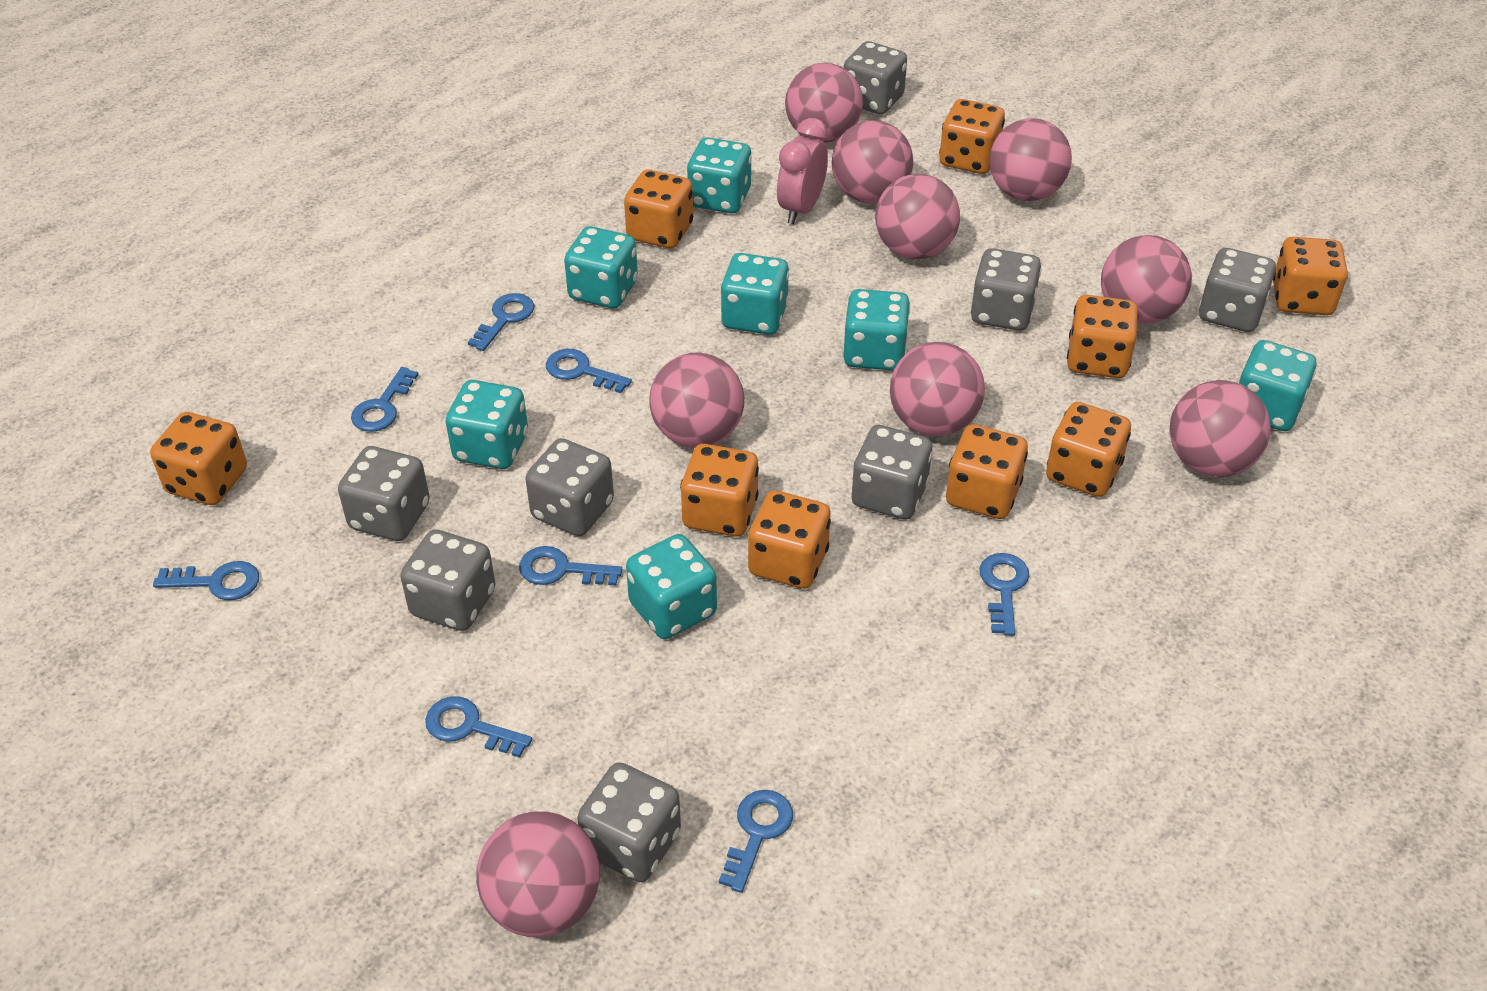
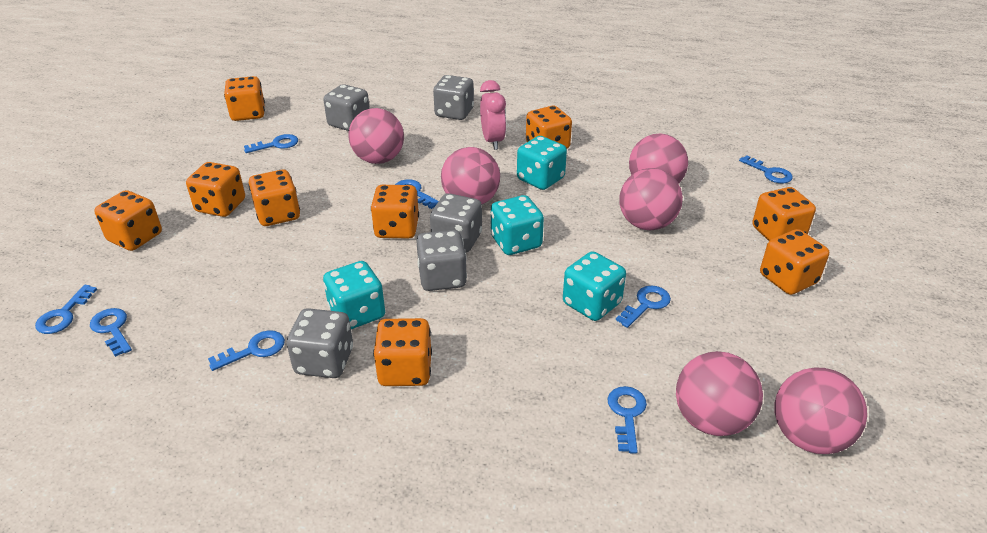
grey dice: [338,446,430,541] [400,529,496,631] [525,438,614,536] [577,762,681,882] [843,41,907,114] [852,425,932,520] [971,248,1041,331] [1199,248,1276,332] = 8 -> [287,308,353,378] [323,84,370,131] [416,230,467,291] [430,193,482,252] [433,75,474,120] = 5
pink ball: [476,812,600,937] [649,352,744,448] [785,63,863,143] [832,120,913,203] [875,174,960,259] [890,342,985,436] [989,118,1072,201] [1101,235,1192,324] [1169,380,1271,477] = 9 -> [349,108,404,164] [441,147,500,204] [619,168,683,230] [629,134,688,184] [676,351,763,436] [774,368,867,454] = 6
turquoise dice: [446,380,528,469] [564,226,638,308] [626,534,717,639] [687,137,752,213] [720,253,789,335] [843,289,910,371] [1239,340,1317,431] = 7 -> [323,261,385,329] [491,195,544,255] [517,136,567,190] [563,251,626,321] = 4

